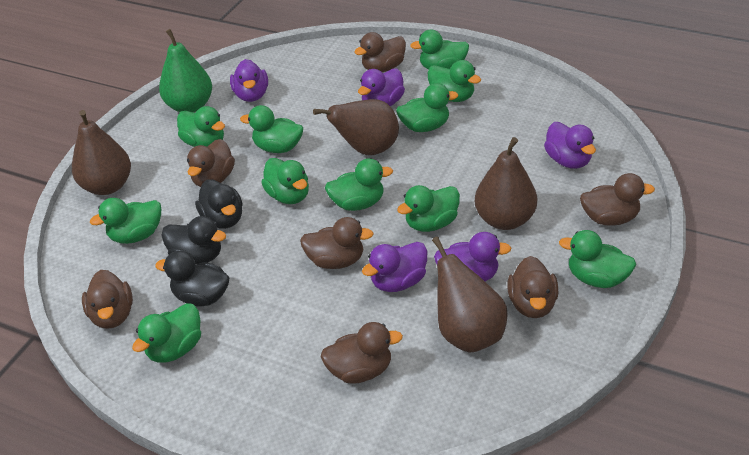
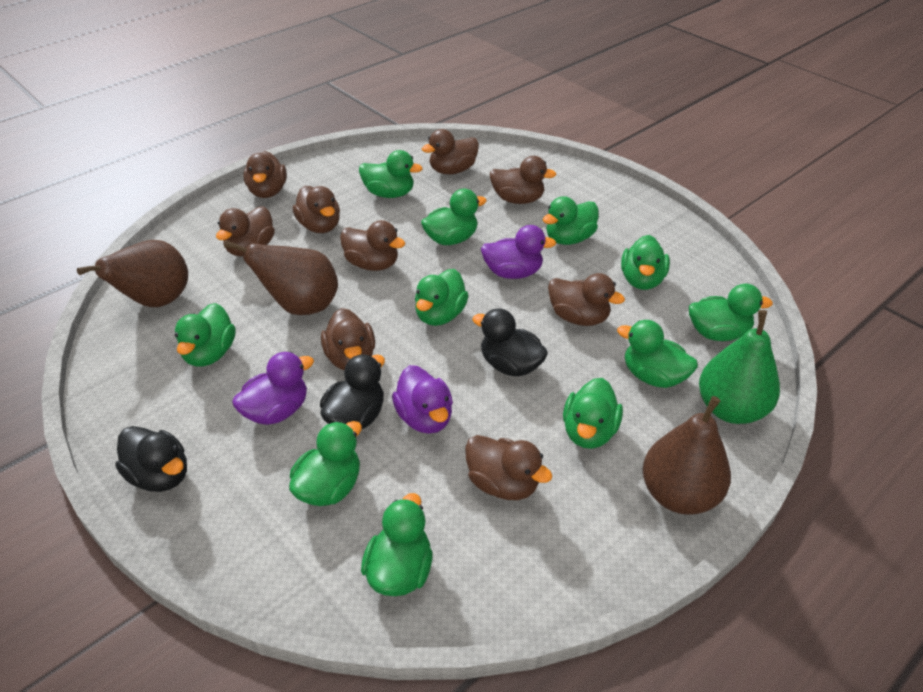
brown duck: [82,270,133,329] [187,139,235,187] [300,217,373,269] [320,322,403,384] [354,32,406,72] [507,256,559,318] [580,173,655,226] = 7 -> [216,206,275,257] [244,151,287,198] [292,186,340,233] [321,308,375,370] [340,220,405,271] [422,129,479,175] [465,435,552,500] [490,156,557,204] [548,273,625,326] = 9
brown pear: [72,110,131,195] [313,99,399,155] [432,237,508,353] [475,137,537,230] = 4 -> [77,240,188,307] [224,240,338,315] [643,396,731,515] = 3
purple duck: [230,59,268,102] [358,68,405,106] [362,242,427,292] [434,232,512,281] [544,122,596,169] = 5 -> [232,352,314,425] [392,365,453,434] [481,225,556,279] = 3

